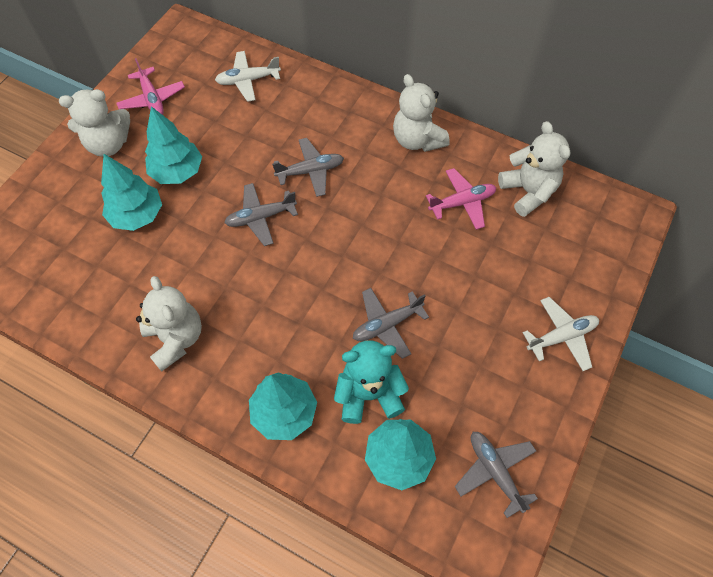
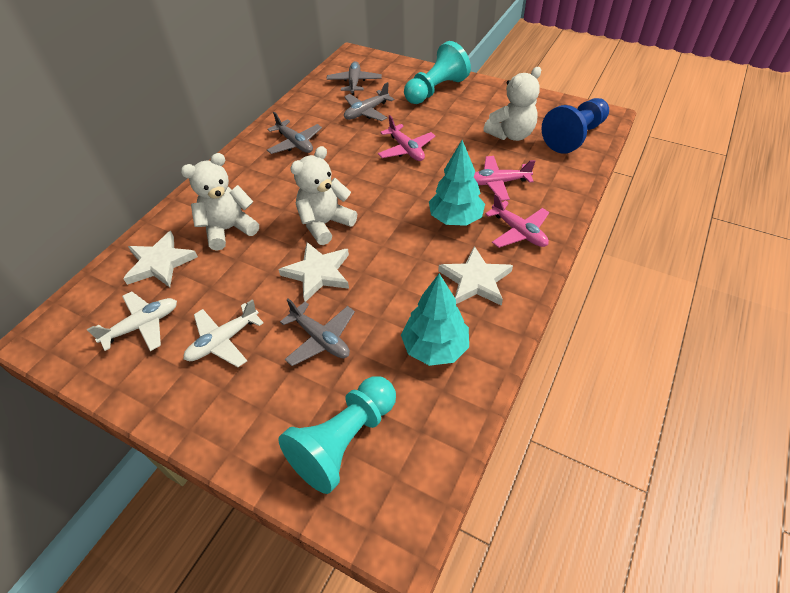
blue pawn: none = 0 -> [541,98,609,154] = 1
pink plane: [116,58,185,115] [426,168,496,230] = 2 -> [378,115,436,161] [474,156,535,201] [485,194,549,248] = 3
turquoise pawn: none = 0 -> [278,376,396,494] [404,41,471,104] = 2
turquoise teddy bear: [334,340,409,424] = 1 -> none = 0
turquoise tree: [101,154,162,231] [145,106,202,184] [249,372,317,440] [365,419,436,490] = 4 -> [401,274,469,366] [429,140,485,226] = 2
white star: none = 0 -> [123,231,198,287] [278,242,349,302] [438,246,513,306] = 3
white teddy bear: [59,89,130,157] [136,276,202,372] [393,74,450,152] [498,121,571,217] = 4 -> [181,153,259,251] [290,146,357,245] [483,67,541,141] = 3

